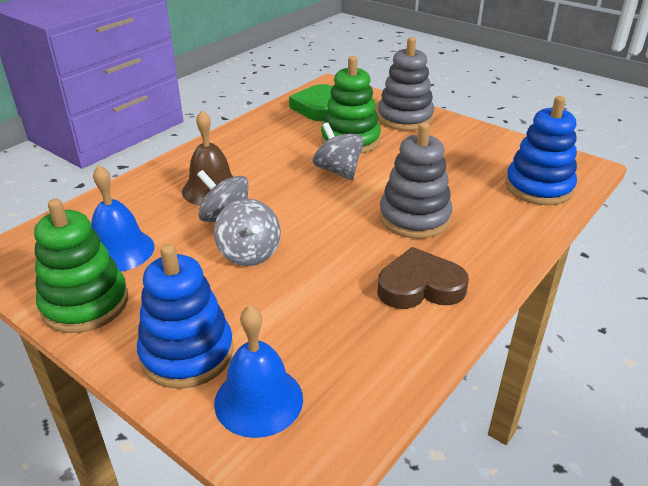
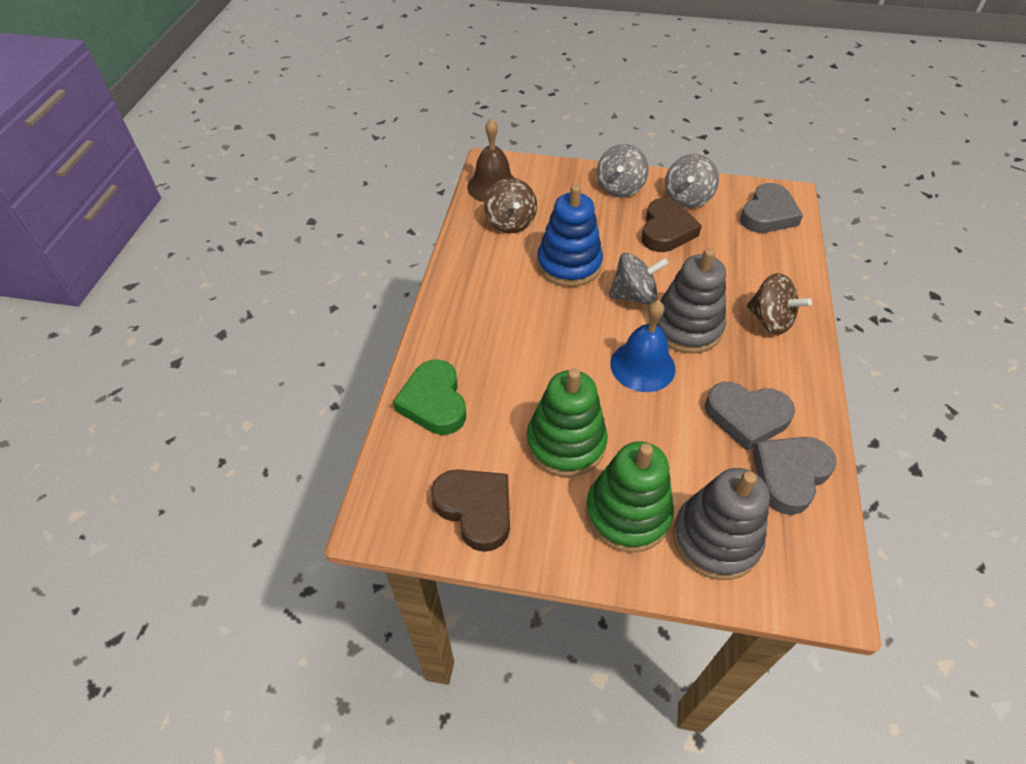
blue bell: [91,165,155,272] [214,305,303,438] = 2 -> [610,300,676,392] = 1
blue stacking toy: [137,244,234,389] [505,96,577,205] = 2 -> [537,185,603,287] = 1
brown heart: [377,247,469,309] = 1 -> [431,469,510,552] [642,198,702,252] = 2
brown spinning top: none = 0 -> [484,178,537,233] [747,273,812,334] = 2
grey heart: none = 0 -> [705,382,795,451] [740,183,803,233] [753,437,837,515] = 3

